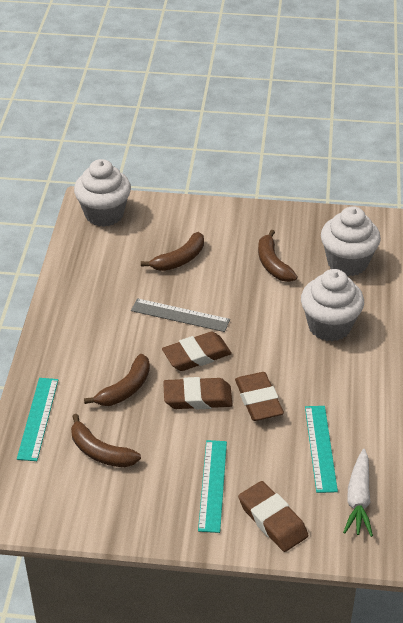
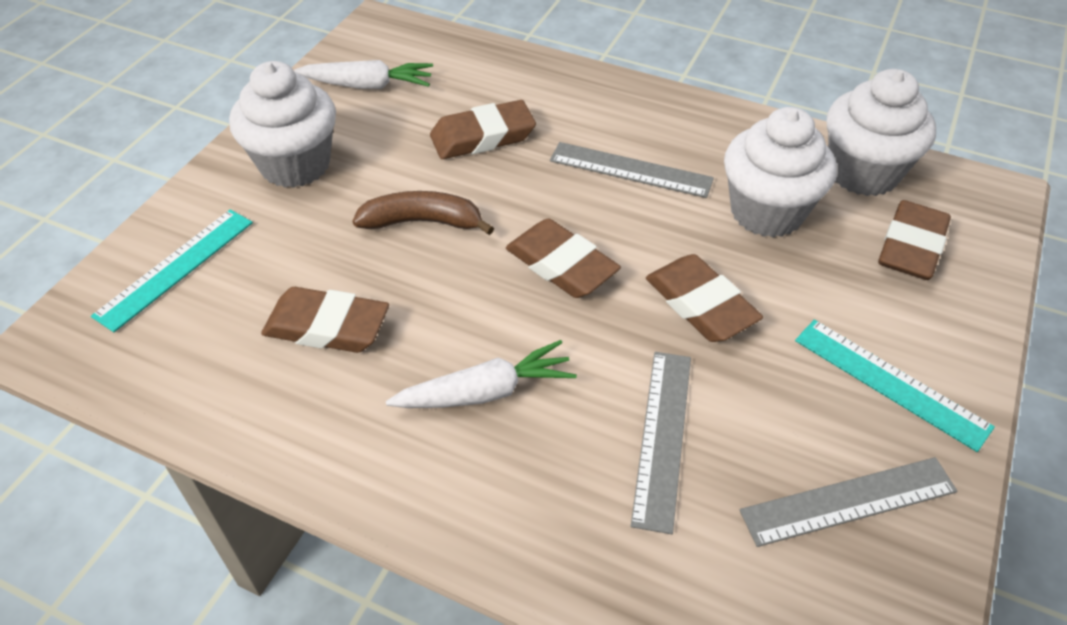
brown banana: [71,414,141,467] [84,354,150,406] [141,232,204,271] [258,229,297,282] = 4 -> [353,191,494,235] = 1
brown eraser: [162,331,232,371] [163,377,233,409] [235,372,284,421] [238,481,308,552] = 4 -> [261,287,389,353] [430,100,536,159] [506,219,621,298] [646,254,763,342] [878,200,951,280] = 5
grey ruler: [131,298,230,332] = 1 -> [550,142,714,198] [631,352,691,534] [740,457,958,547] = 3
turquoise ruler: [17,378,58,461] [198,440,227,533] [305,406,338,493] = 3 -> [91,209,253,332] [795,320,995,452] = 2
white carrot: [343,449,373,537] = 1 -> [294,60,433,89] [386,340,577,408] = 2

